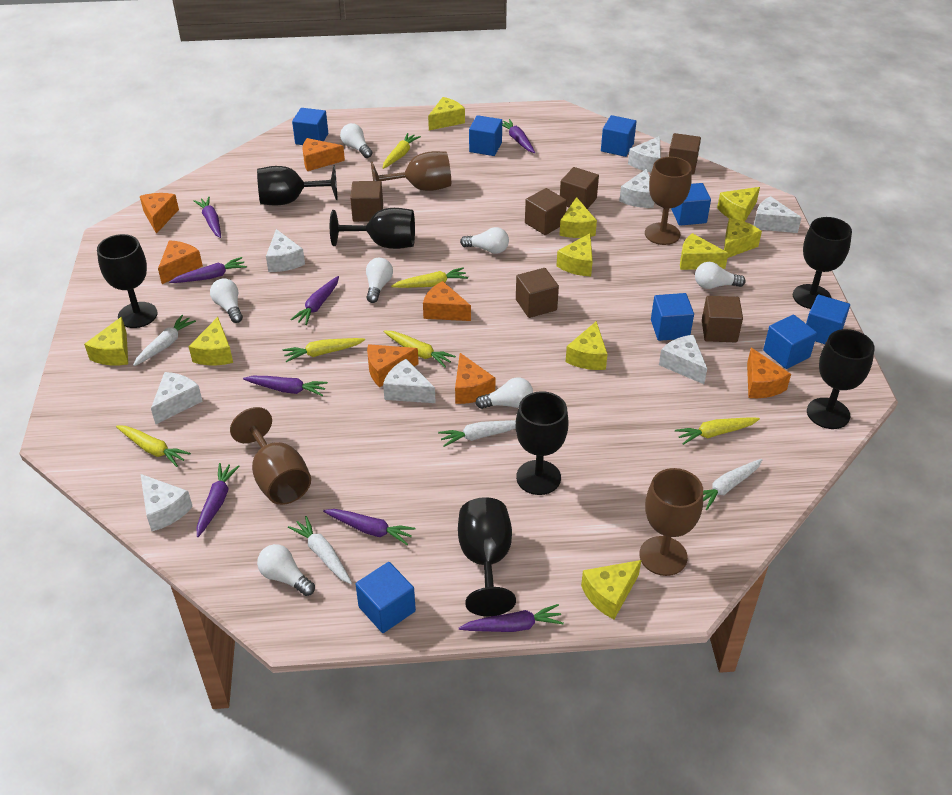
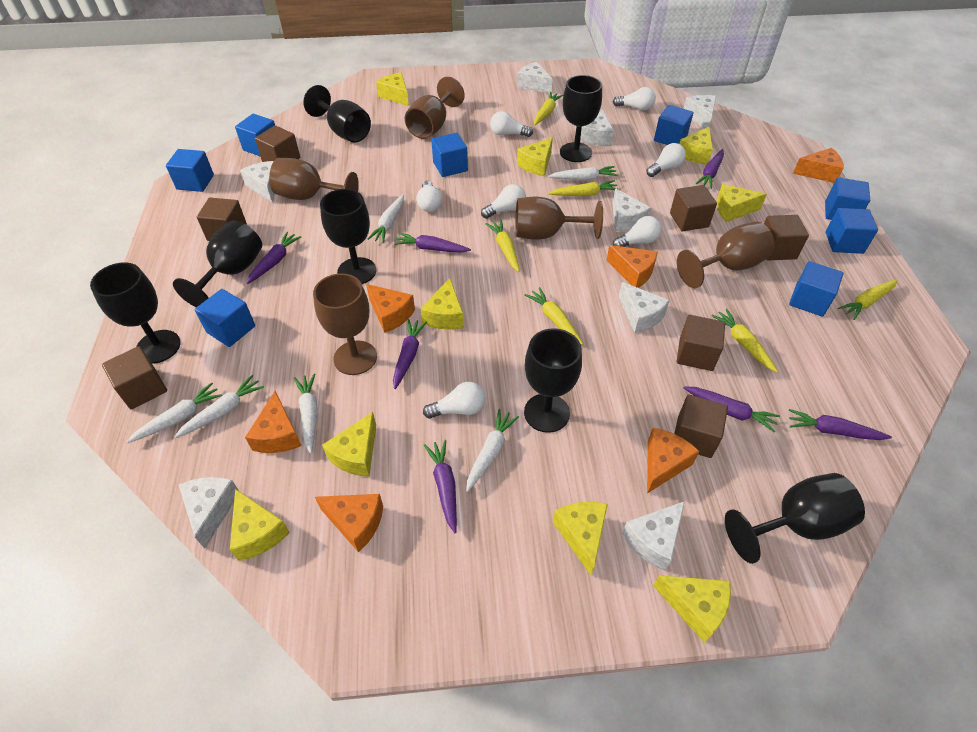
brown cube: [350,181,383,222] [516,268,559,318] [525,188,567,235] [560,167,599,209] [668,133,701,175] [702,296,743,342] = 6 -> [102,346,167,410] [197,198,247,241] [255,125,300,162] [670,185,717,231] [674,394,728,458] [677,315,725,371] [764,215,809,260] = 7
brown goblet: [230,407,311,505] [371,151,451,191] [639,468,703,576] [645,157,692,245] = 4 -> [269,158,359,200] [313,273,377,375] [405,77,465,139] [515,197,603,240] [677,221,774,288] = 5
orange cheese: [140,193,179,234] [158,240,203,284] [303,138,345,171] [367,344,419,387] [423,281,471,321] [455,353,496,404] [747,348,791,398] = 7 -> [245,391,302,453] [315,494,383,552] [366,284,415,333] [606,245,658,288] [647,428,700,493] [793,148,844,183] = 6
purple carrot: [169,257,247,283] [193,197,221,238] [196,463,240,537] [243,376,328,396] [291,276,339,325] [323,509,416,545] [459,604,564,632] [502,119,535,153] = 8 -> [247,232,301,284] [393,319,427,389] [394,233,471,253] [424,440,457,533] [683,387,780,432] [696,149,724,189] [789,409,892,440] = 7
white carrot: [133,315,196,366] [288,516,352,584] [438,420,516,447] [703,459,762,510] = 4 -> [127,382,222,443] [174,375,264,438] [294,373,318,454] [368,194,404,243] [466,409,519,492] [548,166,618,181] = 6
yellow cheese: [84,317,128,365] [189,317,233,365] [428,97,465,130] [556,233,593,276] [559,197,597,238] [566,321,608,370] [581,560,641,619] [680,233,728,270] [717,187,760,222] [724,218,762,258] = 10 -> [230,489,290,561] [322,412,376,477] [376,73,409,106] [421,278,464,330] [517,138,553,176] [553,502,608,575] [653,575,731,643] [680,127,713,165] [717,184,767,222] = 9

